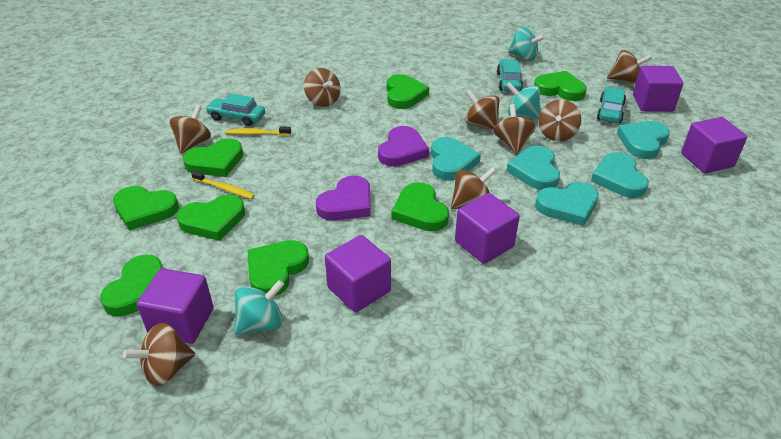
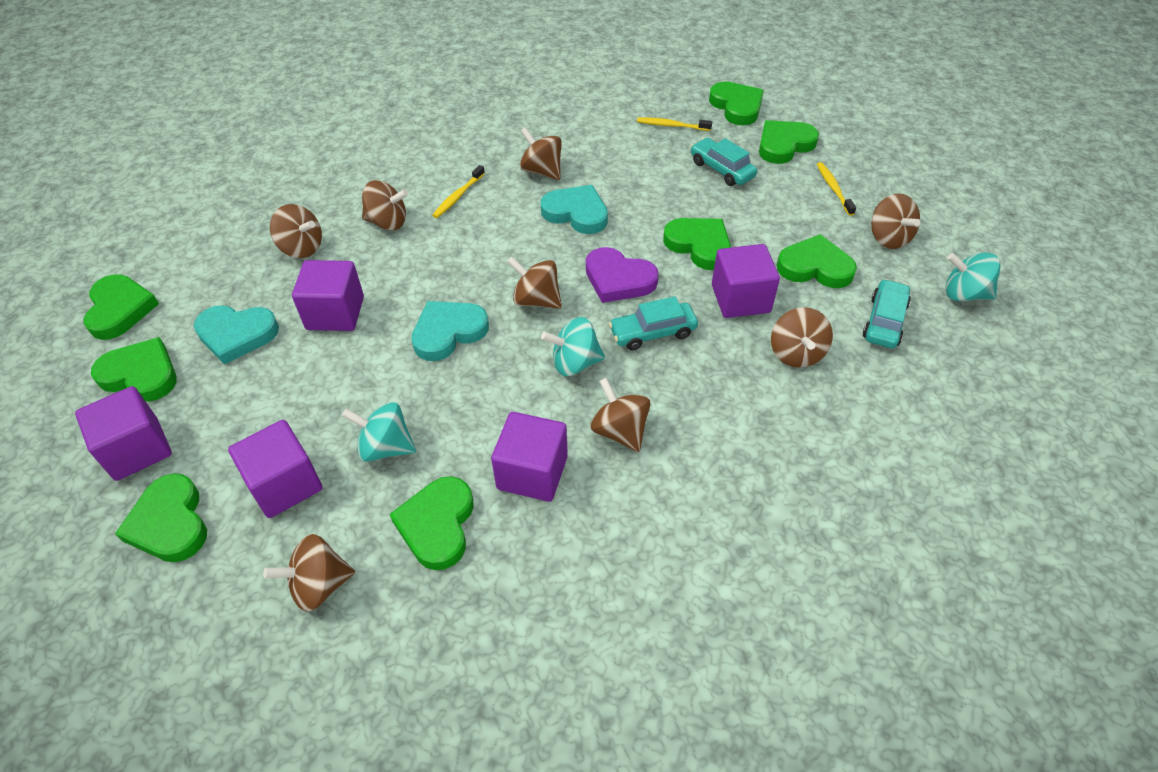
purple heart: [316,176,371,221] [378,126,429,167] = 2 -> [586,247,659,303] = 1
turquoise heart: [431,137,481,181] [506,146,560,190] [535,182,599,226] [591,152,649,198] [617,121,670,159] = 5 -> [194,305,279,365] [411,301,489,361] [541,185,608,234] = 3
yellow toothbrush: [191,171,255,199] [225,127,291,135] = 2 -> [432,165,485,218] [637,118,712,131] [817,162,856,216] = 3

